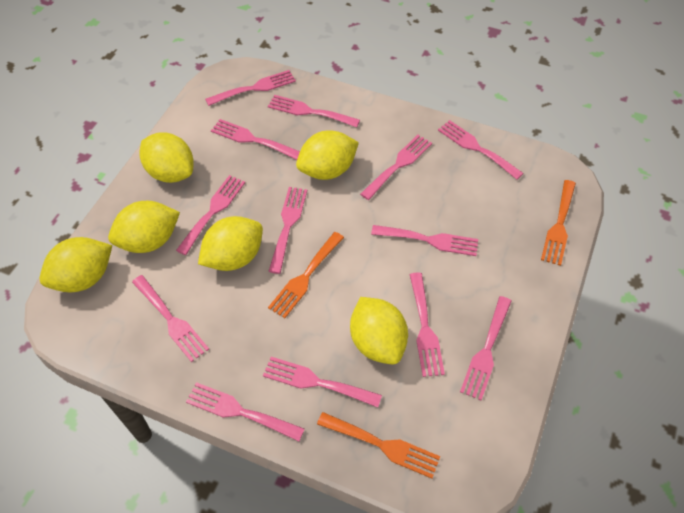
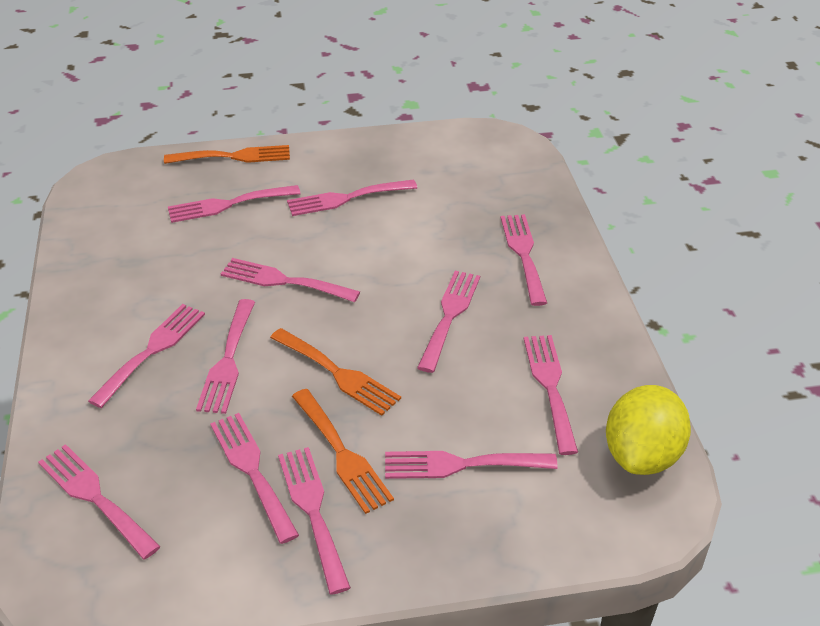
pink fork: [132,275,209,362] [176,175,245,255] [186,382,305,441] [205,70,296,106] [211,119,300,160] [263,357,382,408] [268,95,360,127] [268,187,307,274] [360,135,432,200] [371,225,478,256] [409,273,445,377] [438,120,524,180] [460,296,512,400] = 13 -> [38,444,161,559] [88,304,205,408] [168,185,301,223] [196,299,255,414] [210,413,299,544] [221,258,360,302] [278,447,351,595] [287,179,417,216] [385,451,558,479] [417,271,480,373] [501,214,547,306] [524,335,578,455] = 12
yellow lemon: [40,237,112,293] [108,201,180,253] [140,133,194,183] [198,216,263,271] [296,130,359,180] [350,297,408,364] = 6 -> [606,385,691,475] = 1

